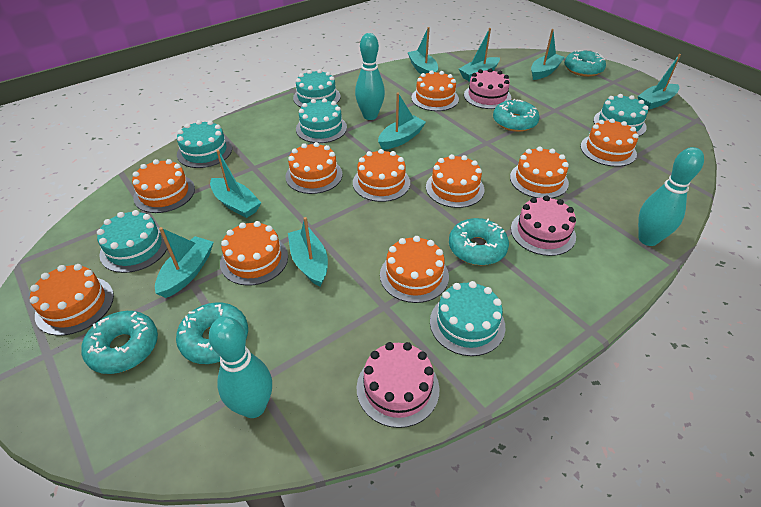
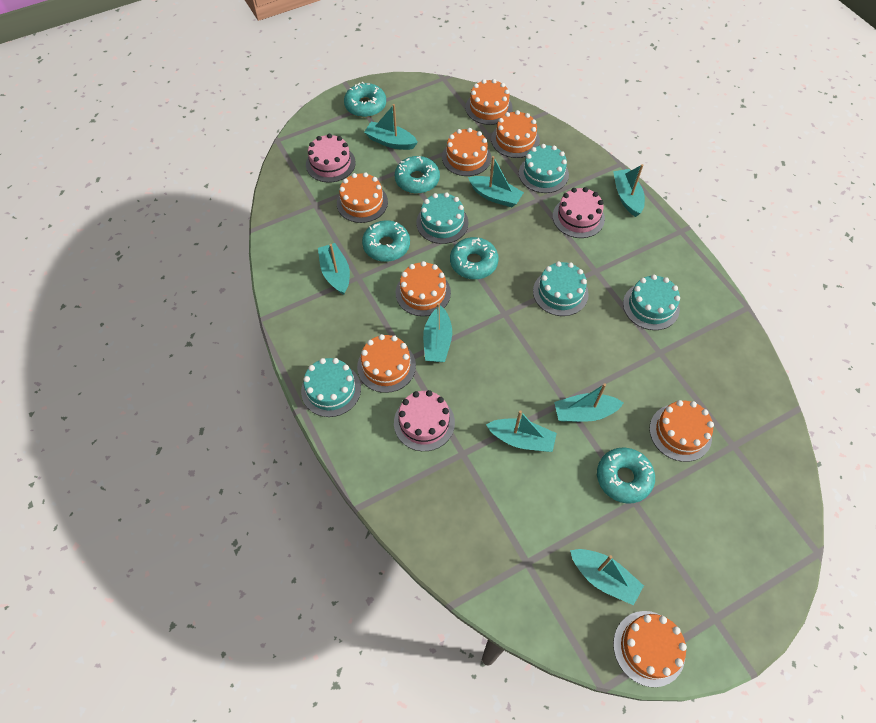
orange cake: [30,264,114,336] [132,159,195,213] [220,221,288,285] [285,142,342,194] [353,149,410,202] [380,236,449,303] [411,70,459,111] [426,154,485,208] [510,146,569,198] [581,119,639,167] = 10 -> [337,172,388,223] [357,334,416,393] [396,261,451,316] [442,128,491,176] [465,79,513,125] [491,110,540,158] [613,611,687,687] [650,400,714,462] = 8
turquoise bowling pin: [209,317,272,418] [355,33,385,120] [638,147,704,246] = 3 -> none = 0
turquoise cake: [97,210,167,273] [177,120,232,168] [293,69,341,107] [296,98,347,143] [430,281,506,356] [593,94,649,136] = 6 -> [301,358,361,417] [416,192,469,244] [519,144,569,193] [533,261,589,316] [623,275,680,330] = 5

